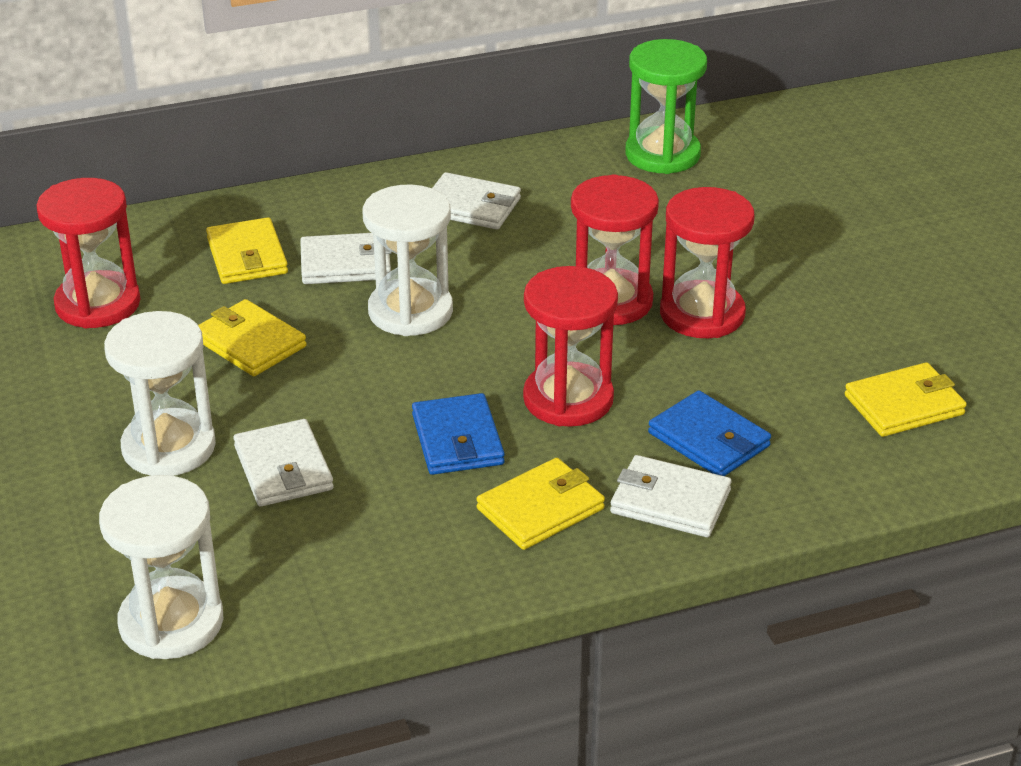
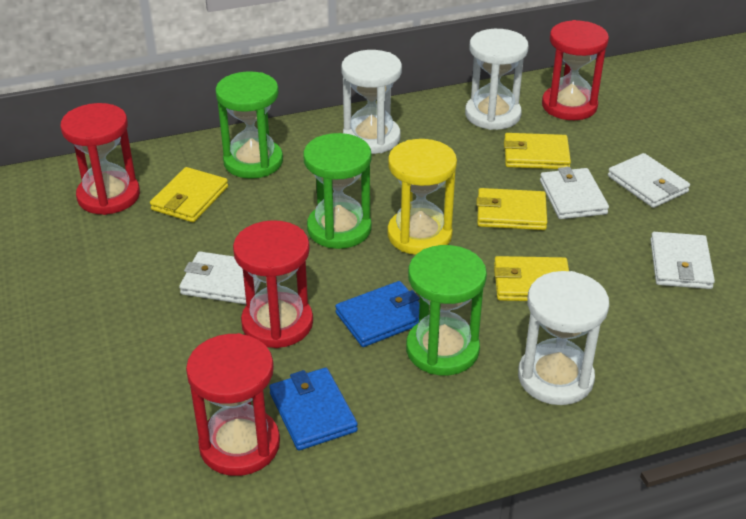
green hourglass: [625,39,707,174] = 1 -> [215,71,283,179] [303,133,372,249] [406,245,487,375] = 3
yellow hourglass: none = 0 -> [387,139,457,255] = 1

